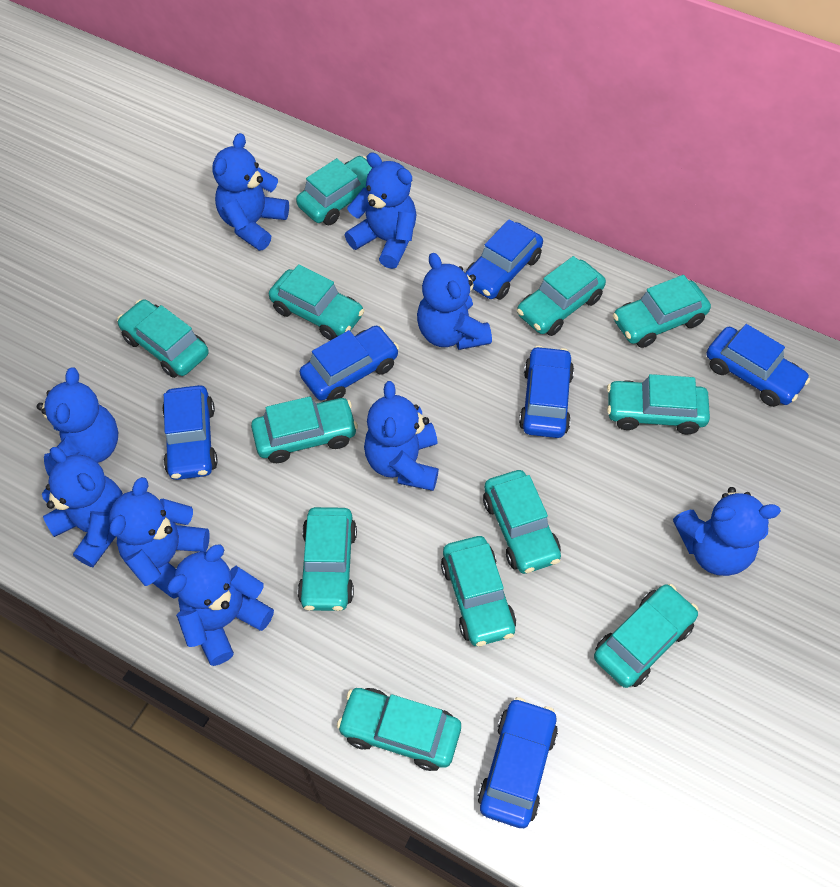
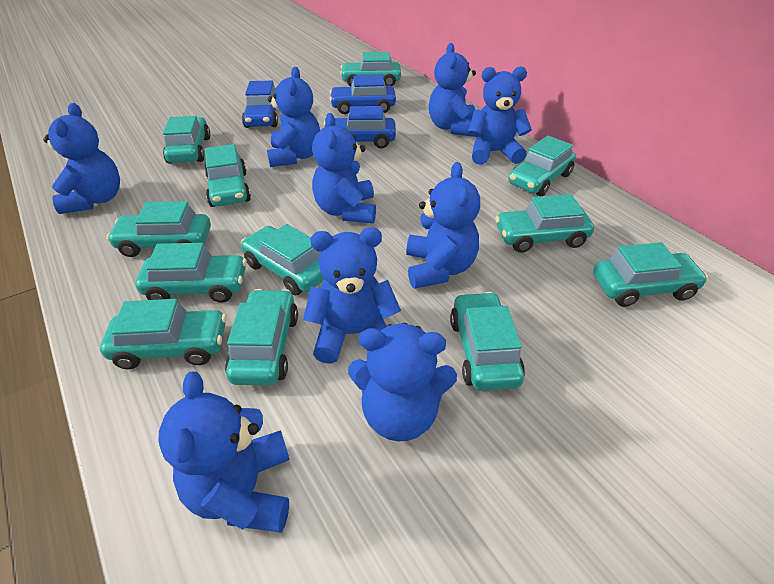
blue car: [162,385,218,480] [300,326,399,400] [465,219,543,300] [478,697,558,828] [519,346,574,438] [706,324,810,407] = 6 -> [242,81,278,128] [324,106,396,149] [330,75,396,114] = 3

